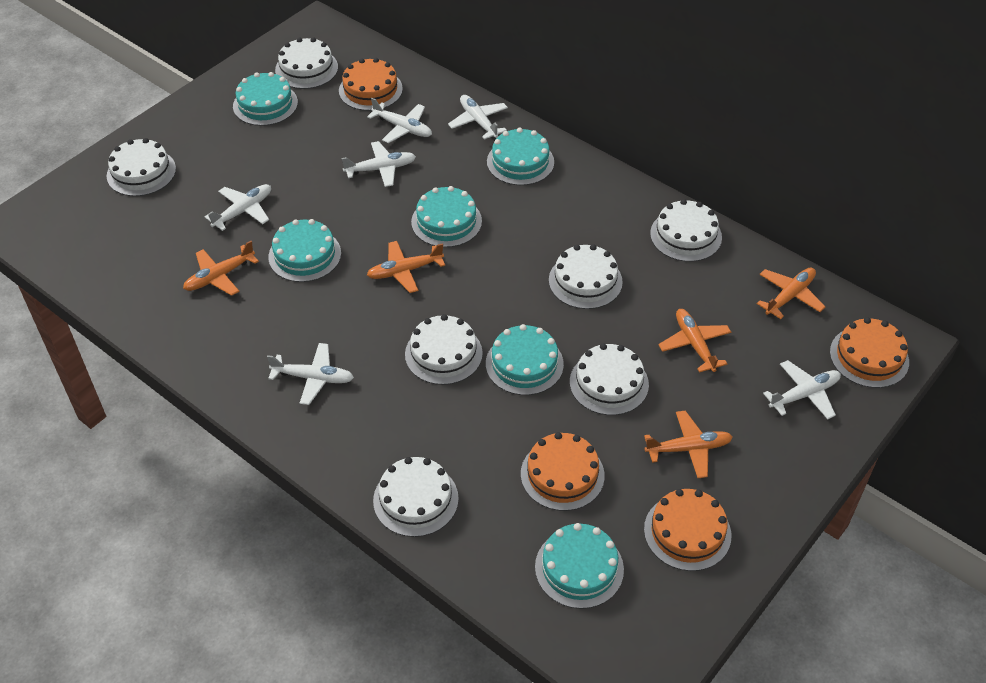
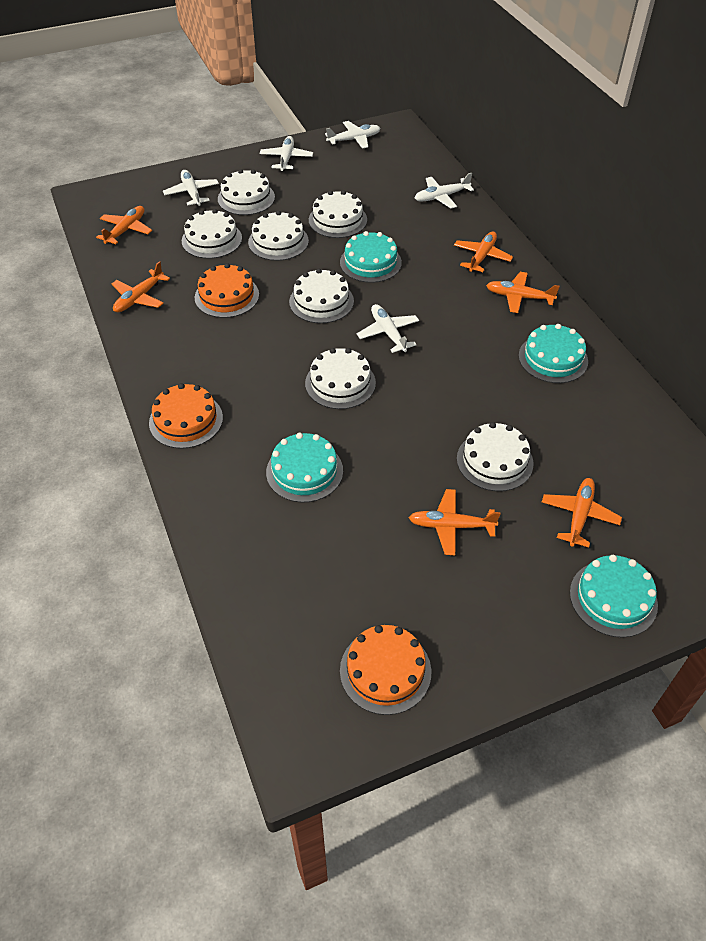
orange cake: [339,58,403,111] [521,432,605,511] [644,489,731,571] [830,317,909,388] = 4 -> [149,383,223,449] [195,263,259,318] [340,625,431,715] = 3
orange plane: [183,241,259,296] [367,241,445,293] [644,411,733,478] [658,309,731,372] [757,268,825,319] = 5 -> [96,206,152,244] [112,261,170,312] [409,489,501,555] [454,231,513,272] [486,272,560,313] [542,478,622,548] = 6
turquoise cake: [233,72,298,126] [268,219,341,282] [411,186,482,247] [486,324,564,395] [487,128,554,185] [535,523,624,609] = 6 -> [266,433,343,503] [340,231,402,283] [519,324,588,383] [570,555,658,638] = 4
white plane: [205,184,271,231] [267,343,354,405] [341,141,416,187] [367,98,432,143] [448,95,508,140] [763,360,841,419] = 6 -> [163,170,219,206] [260,136,313,171] [325,121,381,149] [357,304,419,353] [415,173,474,208] = 5

